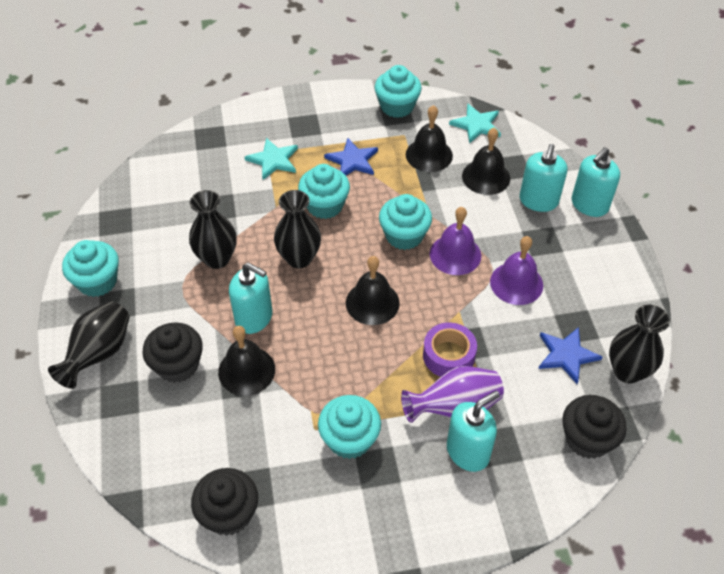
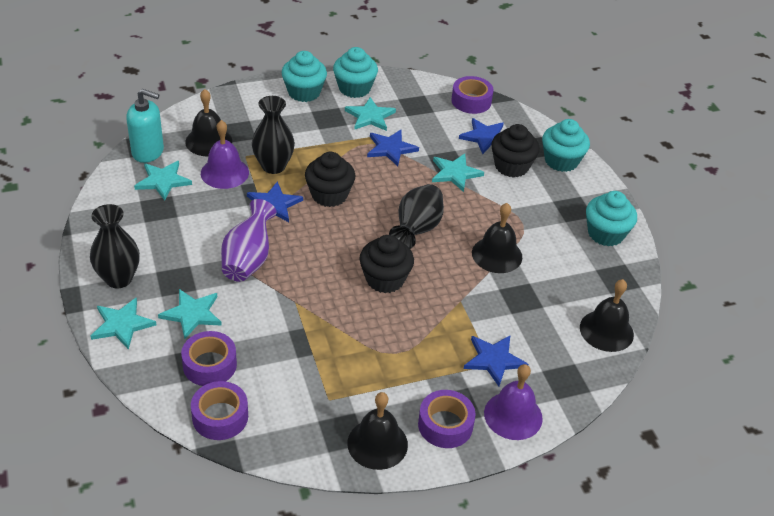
black vase: [48,301,129,389] [189,190,237,269] [274,190,321,268] [609,305,670,383] = 4 -> [90,204,140,288] [252,96,295,174] [389,184,444,249] = 3
blue star: [324,138,378,176] [538,327,602,384] = 2 -> [247,182,303,222] [367,130,419,166] [459,118,504,154] [464,336,528,386] = 4
purple tape: [423,322,477,377] = 1 -> [181,331,237,386] [191,381,248,440] [418,390,476,448] [451,76,494,114] = 4
turquoise cupcake: [62,240,119,297] [298,164,350,219] [318,395,381,459] [375,65,422,118] [379,194,432,250] = 5 -> [282,51,327,102] [333,47,378,98] [542,119,590,172] [586,191,637,246] = 4
turquoise soap dispenser: [229,263,273,334] [447,391,500,472] [519,144,567,212] [571,147,620,217] = 4 -> [126,89,164,163] = 1
turquoise star: [245,138,298,180] [449,104,501,143] = 2 -> [91,297,156,350] [134,161,192,201] [158,289,222,339] [345,97,396,131] [432,153,484,192] = 5

